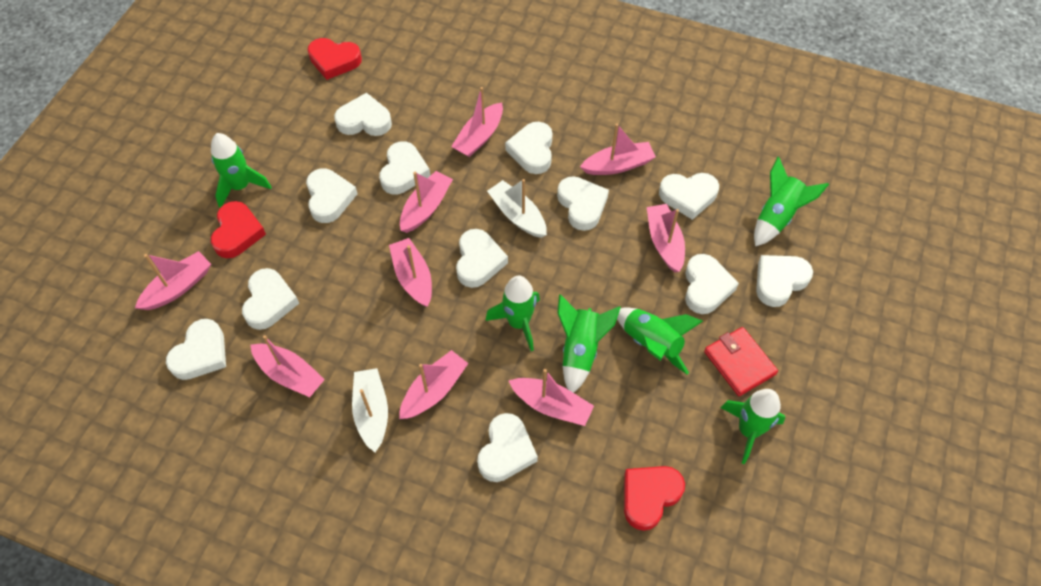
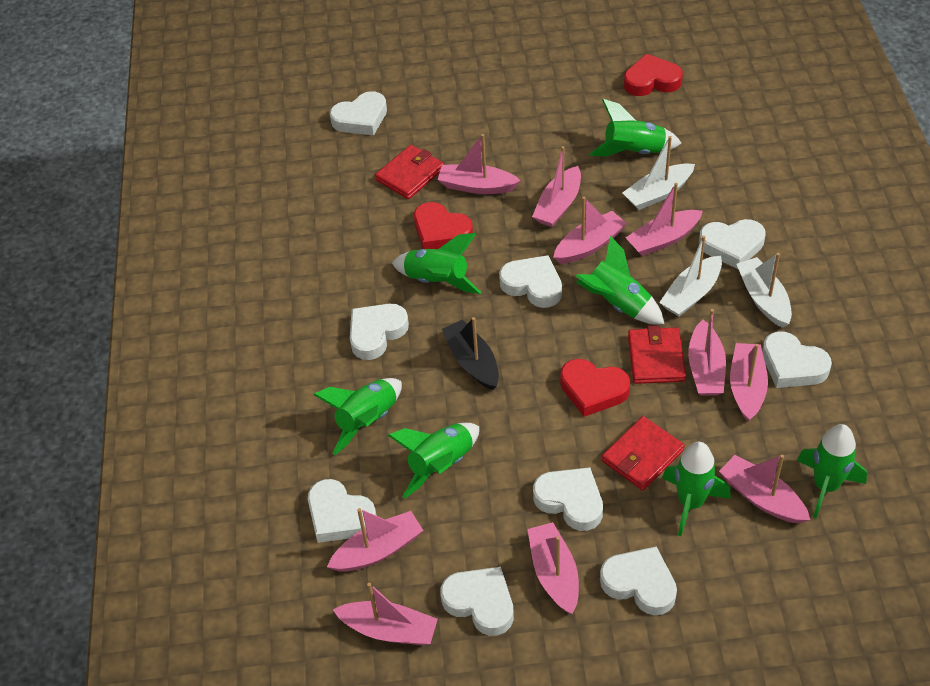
black boat: none = 0 -> [442,317,499,390] = 1
green rocket: [211,133,272,208] [485,276,540,351] [557,294,621,393] [617,307,703,374] [720,389,786,464] [754,157,829,246] = 6 -> [313,378,402,455] [387,423,479,498] [392,233,481,294] [575,236,664,324] [590,99,682,157] [662,442,731,536] [797,424,867,518] = 7
pink boat: [135,251,211,310] [251,335,325,397] [389,238,432,307] [399,350,469,419] [400,171,453,233] [451,87,503,157] [509,369,594,426] [580,124,656,175] [647,204,685,273] = 9 -> [327,508,423,572] [333,583,438,645] [438,134,521,194] [527,522,579,614] [532,146,581,227] [553,197,627,264] [626,182,703,256] [688,309,726,396] [719,455,810,524] [730,343,768,422] = 10
red wallet: [704,327,778,396] = 1 -> [375,145,444,199] [602,416,685,490] [628,325,686,384] = 3
white boat: [352,368,388,452] [487,179,547,238] = 2 -> [622,136,695,210] [659,236,722,316] [737,253,792,328] = 3
white heart: [166,319,226,380] [242,268,299,330] [306,168,357,223] [334,93,392,136] [379,141,430,194] [456,229,508,288] [477,413,538,482] [505,122,553,174] [557,176,609,231] [659,173,719,220] [685,254,739,314] [756,255,813,307] = 12 -> [308,479,377,543] [330,91,387,135] [350,304,409,360] [440,567,514,636] [499,255,562,308] [533,467,603,531] [600,546,677,615] [699,219,765,269] [762,331,832,388] = 9

